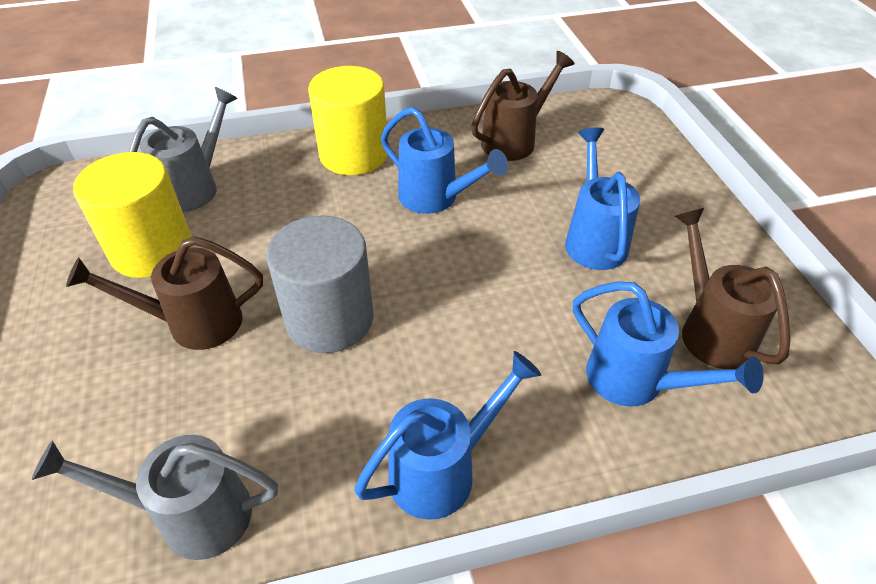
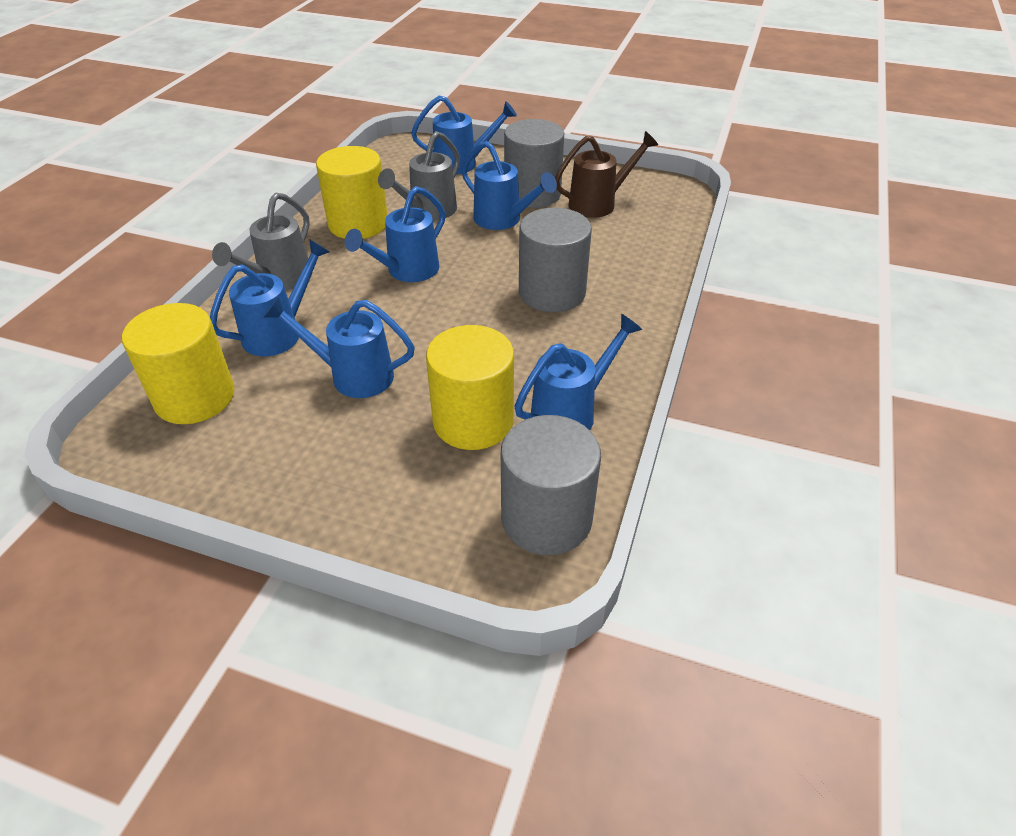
blue watering can: [354,351,541,520] [381,107,508,214] [565,127,640,270] [573,281,764,407] = 4 -> [210,239,330,356] [264,297,415,398] [345,186,445,282] [411,96,517,174] [462,141,557,230] [514,314,642,430] = 6
brown watering can: [66,236,263,350] [471,51,575,161] [675,208,790,369] = 3 -> [555,131,658,218] = 1
grey cylinder: [266,215,374,353] = 1 -> [501,415,601,555] [504,119,564,208] [519,208,592,312] = 3
yellow cylinder: [73,152,192,278] [308,66,388,175] = 2 -> [122,303,235,424] [316,146,388,239] [426,325,514,450] = 3

